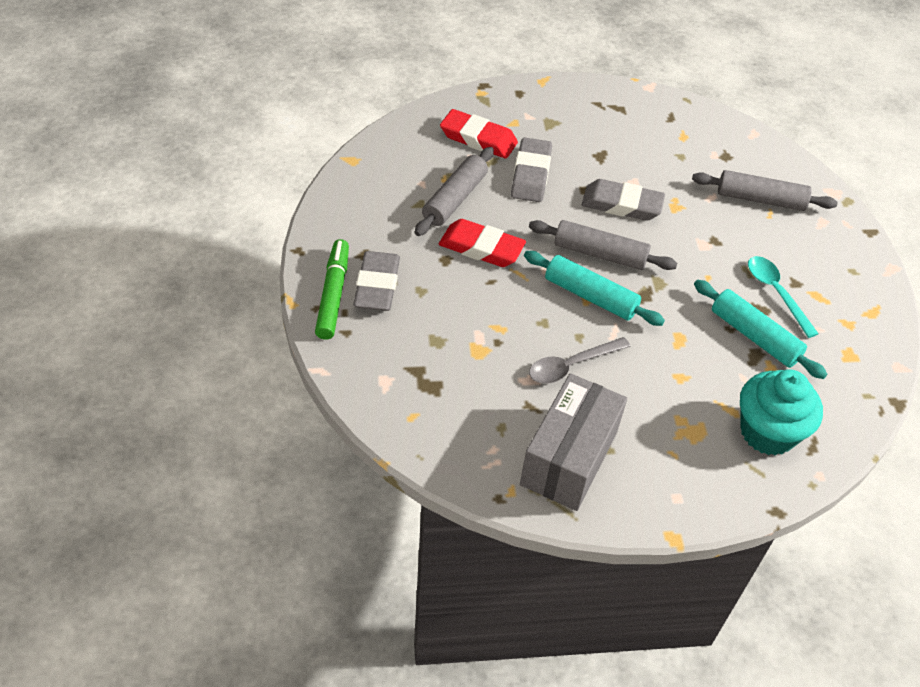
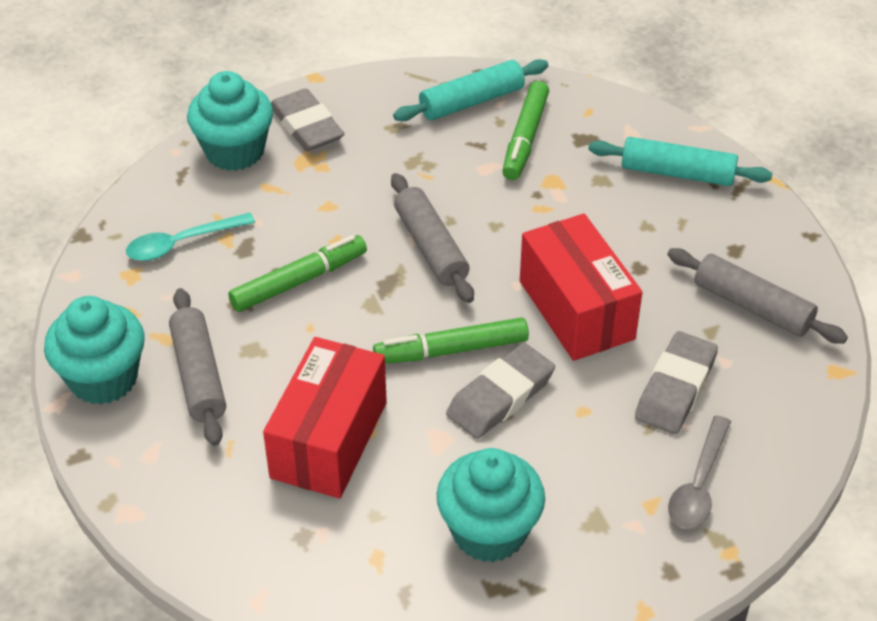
green marker: [315,239,349,340] = 1 -> [228,235,367,312] [373,318,529,364] [502,81,549,180] = 3
grey box: [520,373,627,511] = 1 -> none = 0
red box: none = 0 -> [263,337,387,498] [520,214,642,361] = 2
red eraser: [439,219,526,267] [440,109,518,159] = 2 -> none = 0
turquoise cupcake: [740,369,823,456] = 1 -> [44,296,145,404] [187,71,273,171] [437,448,545,562] = 3

